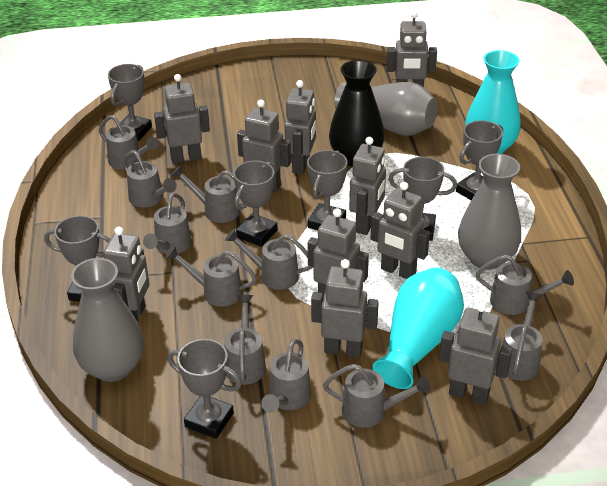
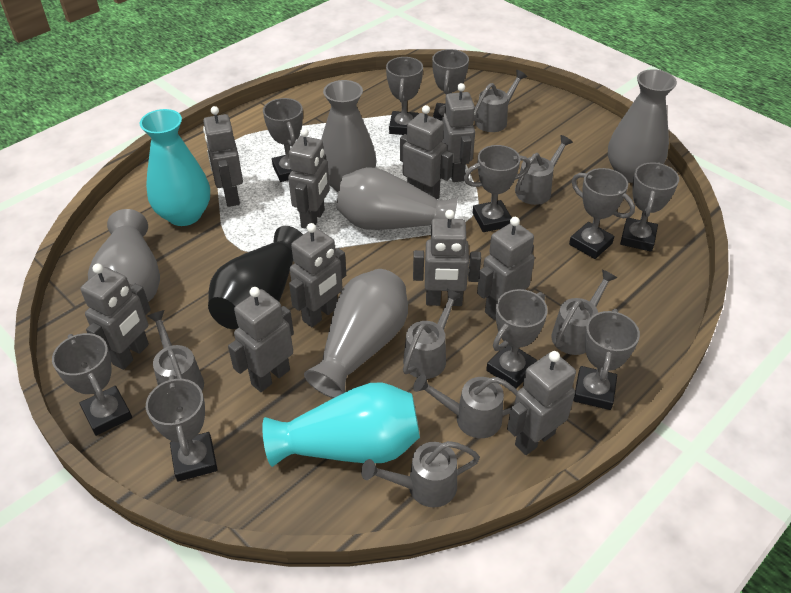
grey trophy: [44,215,110,302] [108,64,152,141] [167,339,242,439] [233,160,278,247] [307,150,348,230] [388,157,457,241] [456,120,503,200] = 7 -> [52,333,132,436] [146,375,218,482] [263,98,303,182] [386,57,423,135] [432,49,469,121] [464,145,531,232] [486,289,548,389] [569,168,635,259] [574,309,640,410] [620,162,679,252] = 10
grey vase: [71,258,144,382] [335,82,438,136] [458,154,521,270] = 3 -> [88,209,160,302] [304,269,408,398] [321,80,377,192] [336,167,458,230] [608,69,677,183] = 5
grey watering can: [99,115,159,169] [123,150,177,207] [143,193,192,254] [165,246,257,307] [171,165,244,223] [225,229,313,290] [225,295,266,385] [261,339,311,413] [323,364,430,428] [476,255,574,315] [502,292,543,381] = 11 -> [148,310,204,391] [361,441,480,507] [403,289,462,379] [413,374,518,438] [474,70,527,132] [515,135,573,205] [551,270,617,355] = 7

